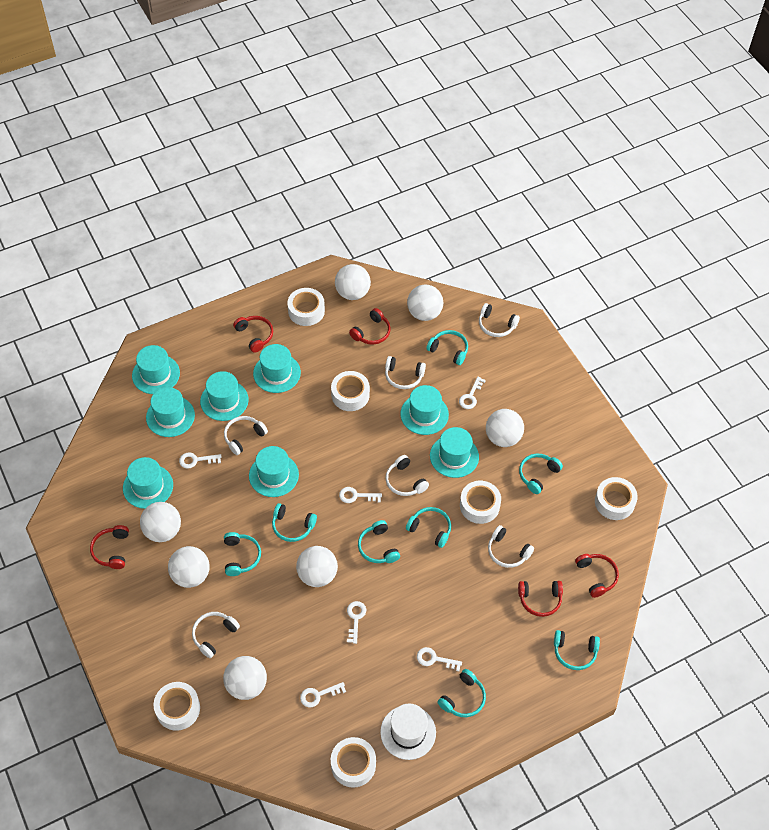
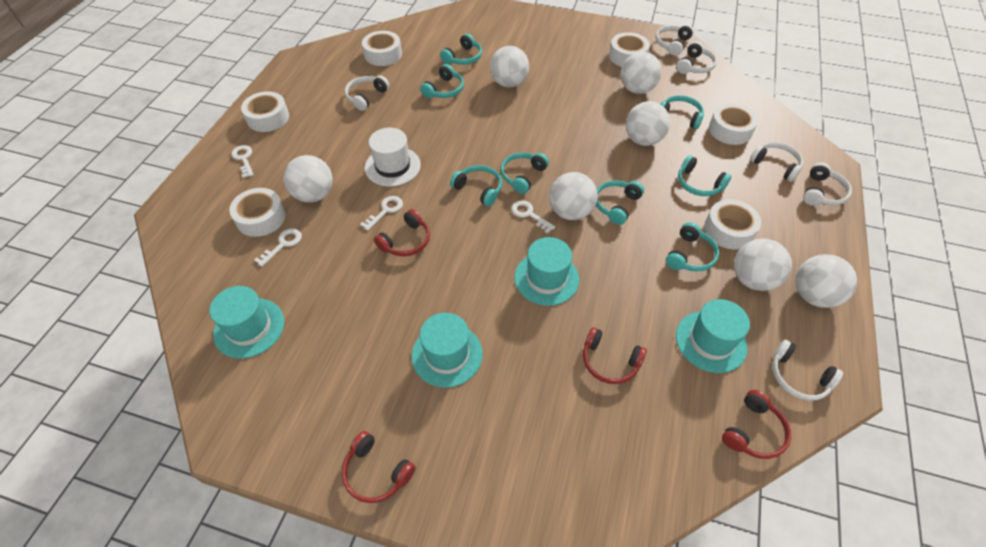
red headphones: [90,525,129,569] [233,316,273,353] [349,308,391,345] [518,581,563,617] [575,554,619,598] = 5 -> [342,431,416,503] [374,209,430,256] [583,327,647,384] [722,390,791,459] = 4
turquoise hat: [123,457,173,509] [132,345,180,394] [146,387,195,437] [200,371,249,421] [249,446,299,497] [253,344,301,393] [400,385,449,435] [430,427,479,478] = 8 -> [209,286,284,359] [412,313,483,388] [514,237,579,306] [676,299,750,373] = 4
white key: [179,452,221,469] [300,682,346,707] [339,487,382,503] [347,601,366,644] [417,647,462,671] [459,377,486,409] = 6 -> [231,145,254,178] [254,228,302,267] [360,196,403,231] [511,200,555,234] = 4

